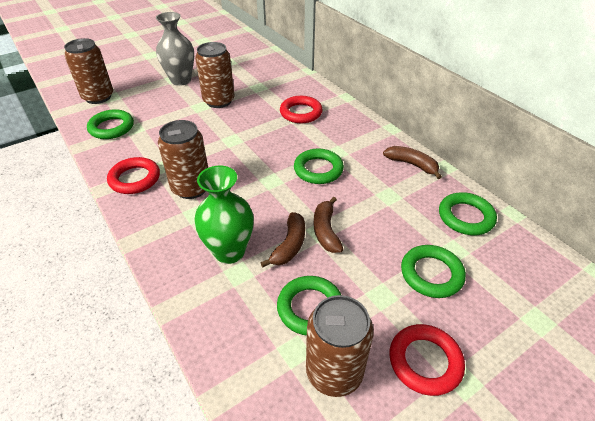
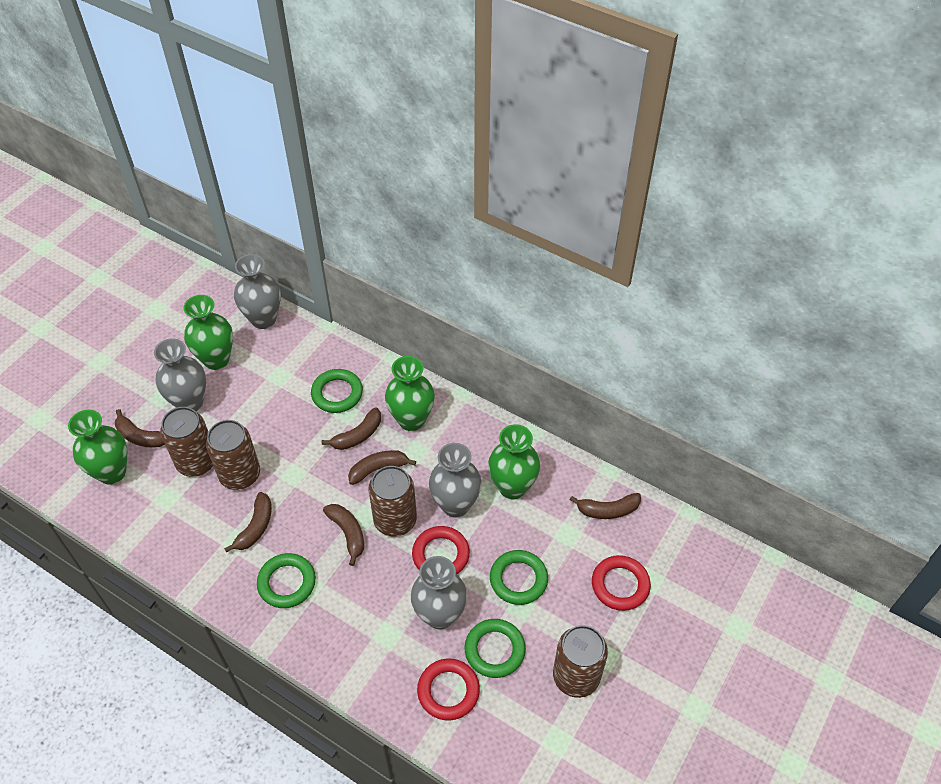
brown banana: [261,212,305,267] [314,197,343,253] [383,146,442,179] = 3 -> [115,409,165,448] [224,492,272,552] [322,407,381,450] [323,504,364,566] [348,450,416,485] [570,493,641,519] = 6
green ring: [87,109,134,139] [277,276,341,335] [294,148,344,184] [401,245,466,298] [439,192,497,235] = 5 -> [257,553,316,608] [311,369,363,413] [465,619,526,678] [490,550,548,605] = 4
green vase: [194,166,254,264] = 1 -> [68,409,127,485] [184,295,233,370] [385,356,435,431] [488,424,540,499] = 4
grey vase: [156,12,194,86] = 1 -> [154,338,206,411] [234,254,281,329] [410,556,467,629] [429,443,482,518] = 4

